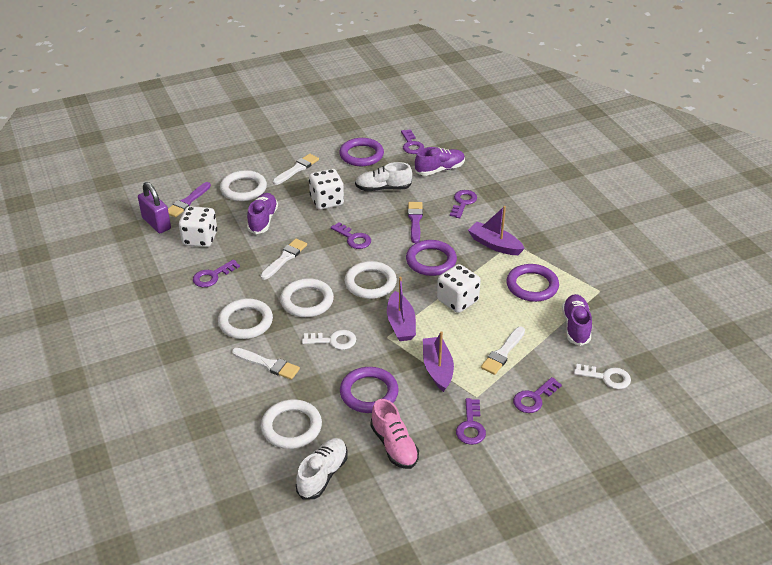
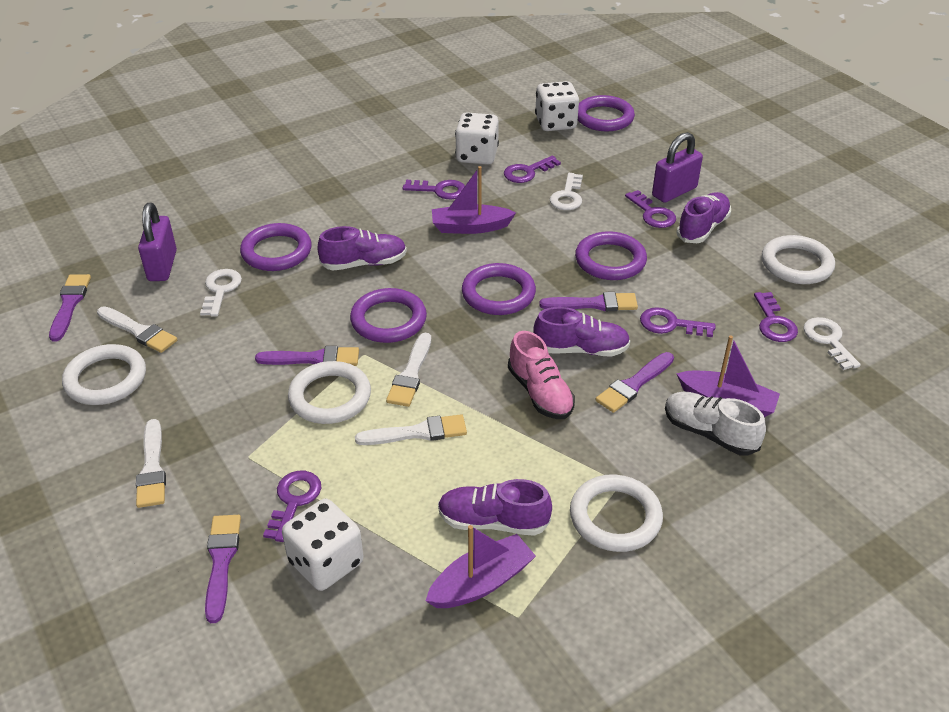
purple brush: [168,182,211,217] [408,202,423,243] = 2 -> [49,274,91,342] [205,515,241,623] [255,346,359,366] [539,292,638,311] [596,352,674,413] = 5
purple padlock: [138,182,171,233] = 1 -> [138,203,177,281] [652,132,703,203] = 2
purple ring: [339,138,384,166] [340,367,399,413] [406,240,457,276] [506,264,559,302] = 4 -> [240,223,312,271] [350,288,427,343] [462,263,536,315] [575,231,647,280] [578,95,635,132] = 5
purple shoe: [247,193,278,234] [415,147,465,176] [562,294,592,346] = 3 -> [317,226,407,270] [438,479,552,536] [533,307,630,356] [677,192,731,243] = 4
white key: [302,330,356,350] [574,364,631,389] = 2 -> [200,269,242,317] [550,173,583,210] [803,317,861,370] = 3
white ring: [218,298,273,339] [220,170,267,201] [261,399,322,449] [280,278,334,317] [344,261,397,299] = 5 -> [62,344,146,405] [288,361,371,424] [570,474,663,552] [762,235,835,284] = 4
white shoe: [296,438,348,500] [355,162,412,191] = 2 -> [665,392,766,456] = 1

